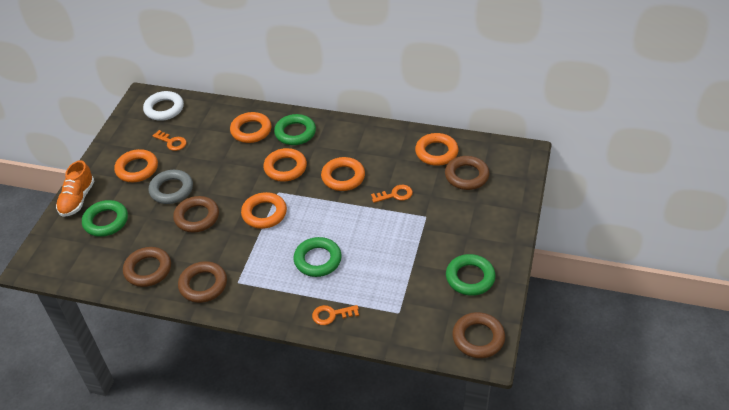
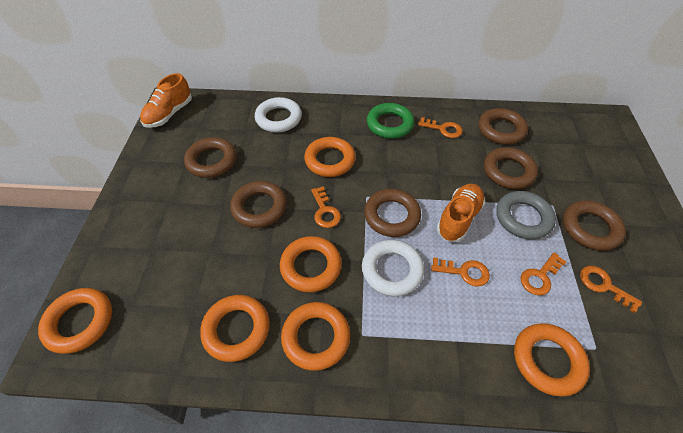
brown ring: [123,247,171,287] [173,196,219,233] [178,261,227,303] [445,156,490,190] [452,312,505,358] = 5 -> [184,137,236,178] [230,181,287,228] [364,189,421,237] [478,108,528,145] [484,147,538,189] [563,200,626,251] = 6
green ring: [82,200,128,237] [274,114,316,145] [294,237,342,277] [446,254,496,296] = 4 -> [367,103,414,139] = 1
orange key: [153,130,187,151] [312,305,359,325] [371,185,413,203] = 3 -> [311,186,341,228] [418,117,463,138] [431,257,490,287] [520,253,567,296] [580,266,642,313] = 5
orange shoe: [56,160,95,217] = 1 -> [140,73,192,128] [437,184,485,242] = 2
white ring: [143,91,184,121] = 1 -> [255,97,302,133] [362,240,424,297] = 2

